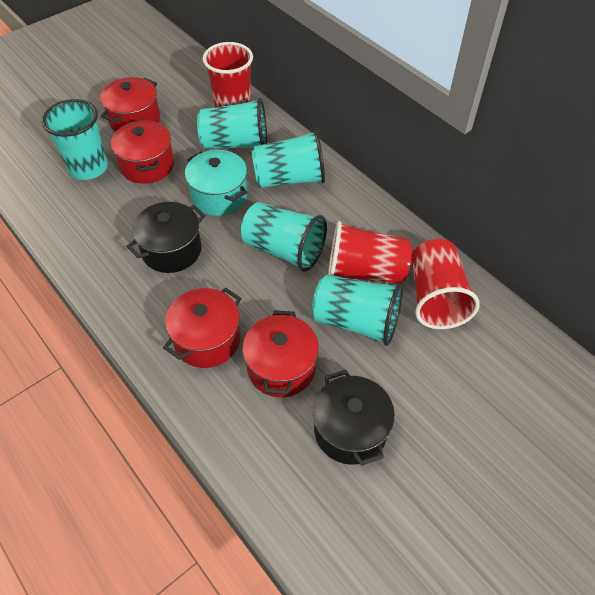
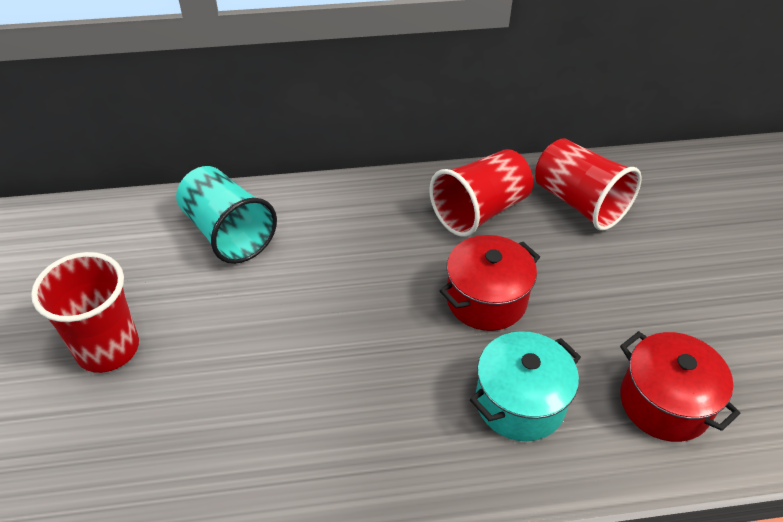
black pot: [127,202,206,273] [313,370,395,466] = 2 -> none = 0
red pot: [100,77,160,132] [111,119,174,184] [163,287,241,368] [242,310,319,397] = 4 -> [440,235,540,331] [620,331,740,442] = 2
turquoise cup: [42,99,108,180] [197,98,267,149] [241,202,327,272] [252,130,325,188] [312,274,403,346] = 5 -> [176,166,277,264] = 1

